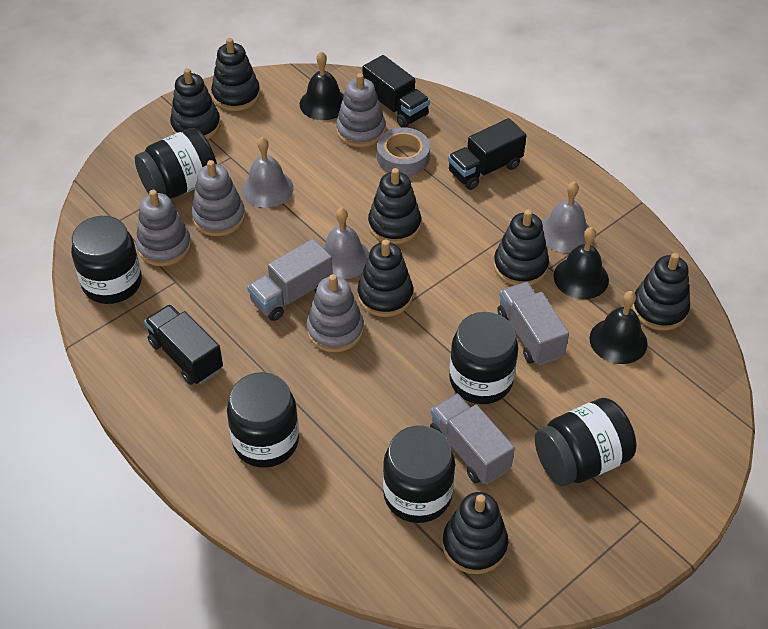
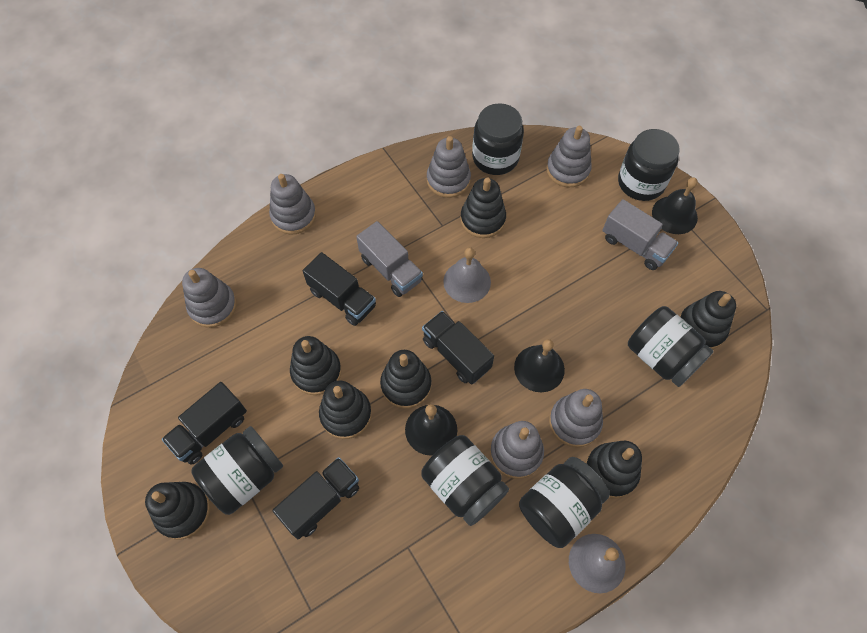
black truck: [144,304,223,385] [362,55,430,128] [448,118,526,190] = 3 -> [162,382,247,465] [272,457,359,539] [303,252,376,326] [422,311,494,385] = 4
grey bell: [242,137,294,207] [322,207,369,279] [542,182,589,253] = 3 -> [443,247,491,303] [569,534,625,593] = 2
grey stacking toy: [136,190,191,266] [192,160,245,236] [306,274,364,352] [336,73,386,147] = 4 -> [182,268,237,328] [269,174,316,235] [427,136,471,198] [490,421,544,479] [546,126,592,187] [549,389,603,447] = 6
grey tape: [377,128,430,176] = 1 -> none = 0
grey truck: [247,239,333,321] [430,393,515,484] [497,282,569,366] = 3 -> [356,221,423,297] [602,199,678,270] = 2

